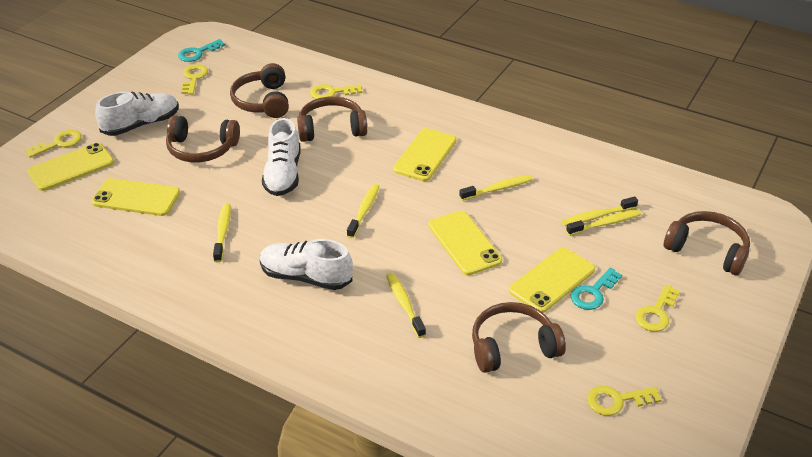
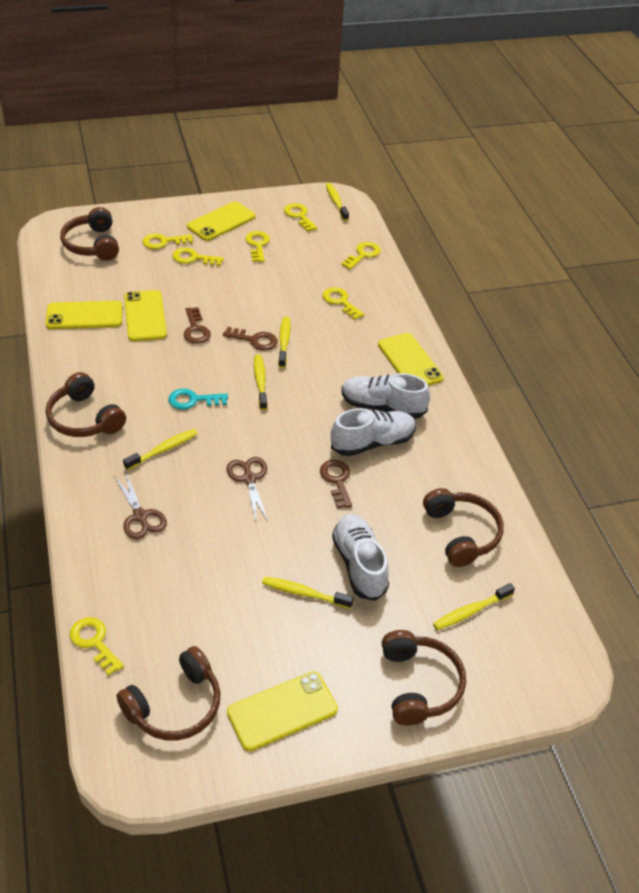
brown key: none = 0 -> [183,307,211,344] [223,327,278,351] [320,460,352,508] = 3
brown scissors: none = 0 -> [114,474,167,539] [226,457,268,522] = 2
turquoise key: [178,39,225,62] [570,268,622,310] = 2 -> [168,388,228,410] = 1
yellow key: [25,130,82,158] [181,64,208,95] [310,84,362,99] [587,386,661,416] [635,285,680,332] = 5 -> [70,617,124,676] [143,234,193,249] [172,248,224,266] [245,231,270,262] [284,203,318,232] [323,287,365,320] [341,242,381,270] = 7

